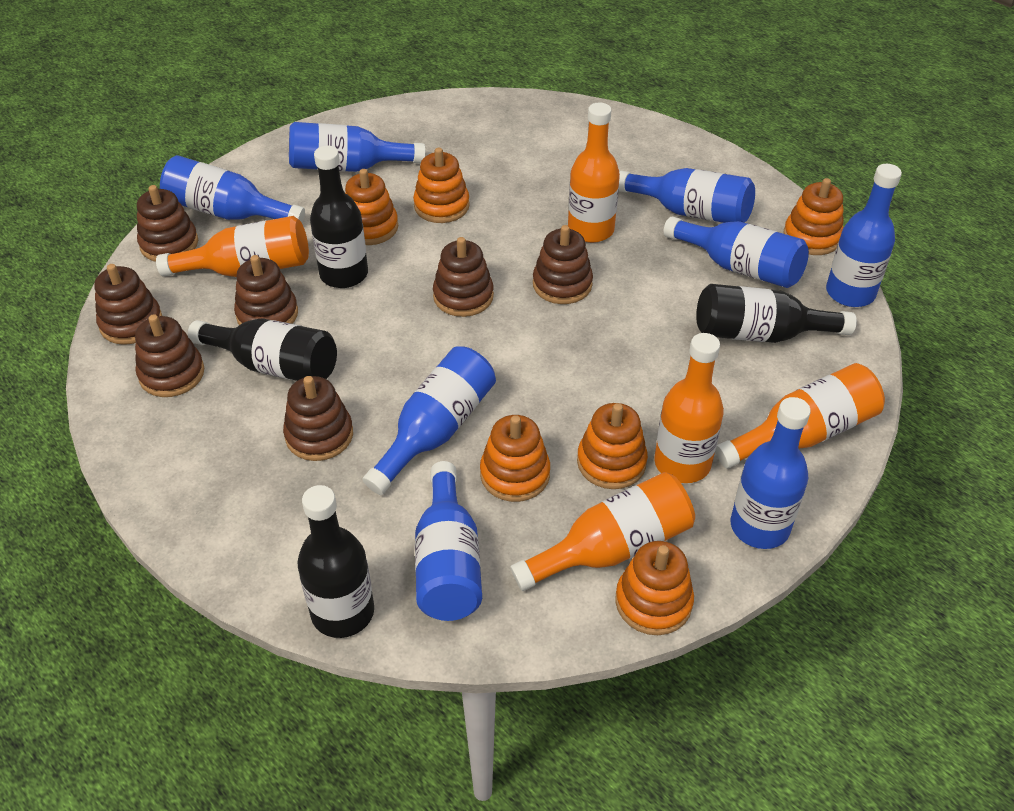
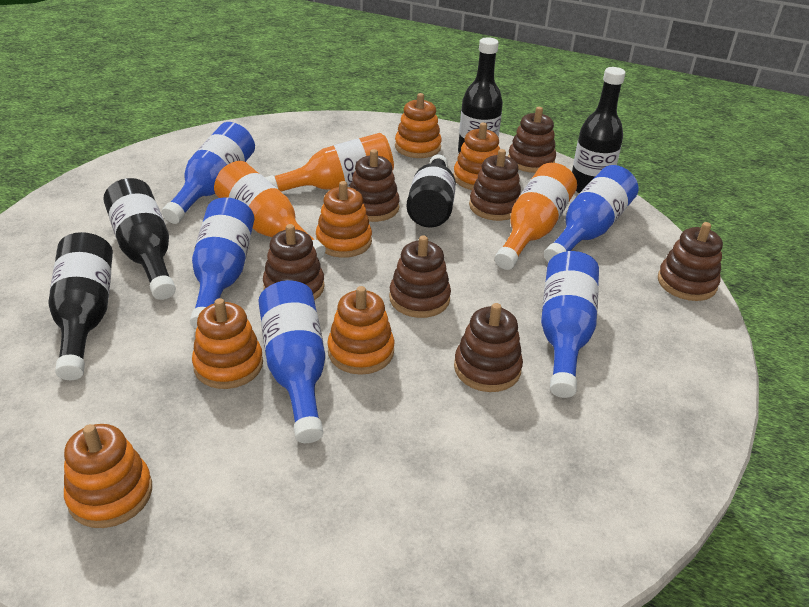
black bottle: [188,319,337,381] [297,485,374,638] [310,146,368,288] [696,284,857,343] = 4 -> [48,232,113,380] [103,178,176,300] [406,154,456,228] [458,37,503,153] [572,67,626,193] = 5
blue bottle: [160,155,305,223] [289,122,425,172] [363,346,496,495] [415,461,482,621] [619,168,755,223] [664,217,809,288] [731,397,811,549] [826,164,902,307] = 8 -> [162,122,255,224] [190,197,254,329] [258,280,325,443] [541,251,599,398] [544,165,639,263] = 5
orange bottle: [156,216,309,277] [510,472,695,591] [568,102,620,243] [654,333,724,483] [716,363,885,469] = 5 -> [214,161,326,260] [265,133,394,191] [495,163,577,270] = 3

